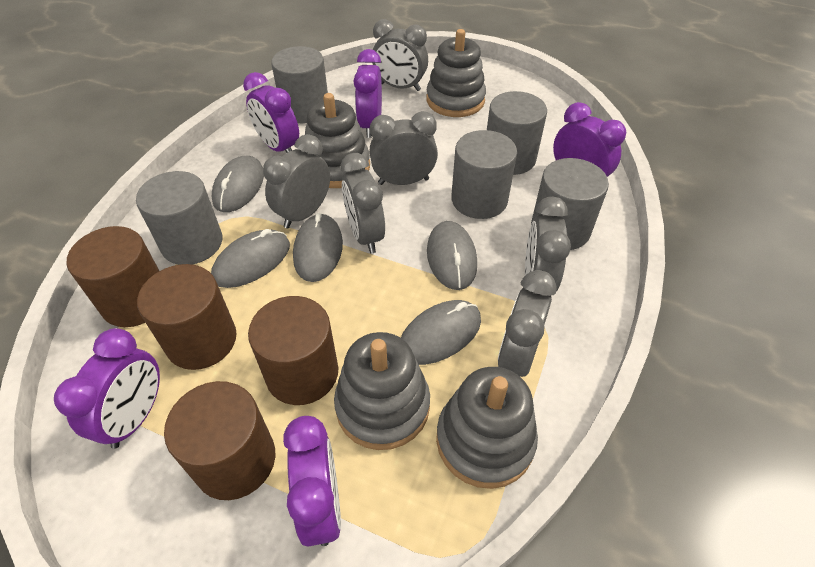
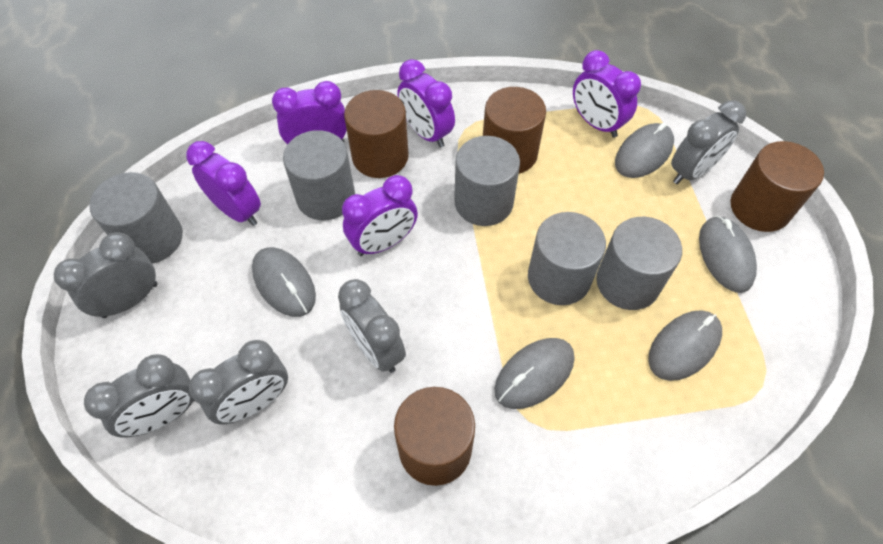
grey clock: [263,134,330,228] [341,153,385,254] [369,111,438,185] [373,19,428,91] [498,270,557,377] [525,197,571,292] = 6 -> [54,232,157,318] [84,354,195,438] [189,340,288,424] [338,279,406,373] [671,101,746,184] = 5
grey stacking toy: [305,93,370,188] [334,332,430,450] [426,29,486,117] [436,367,538,489] = 4 -> none = 0

